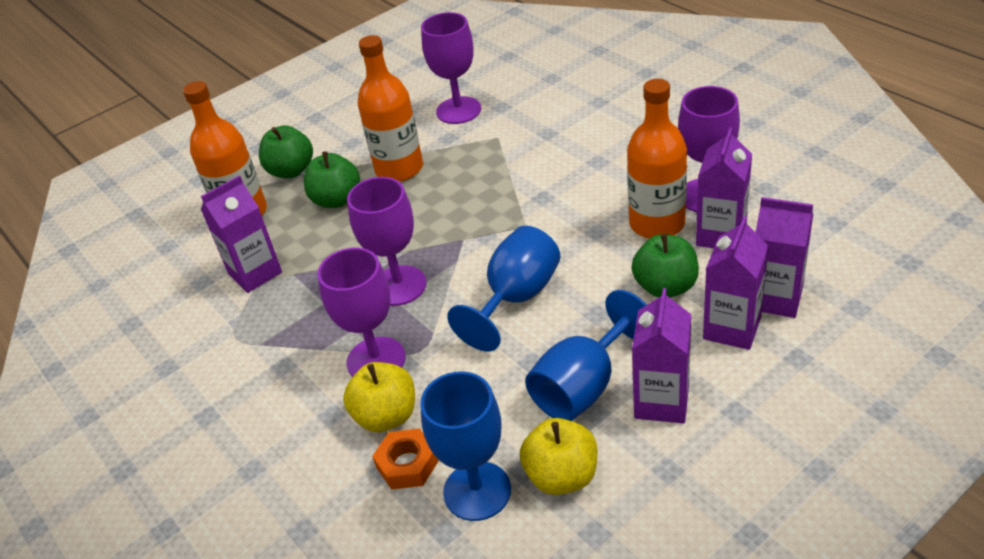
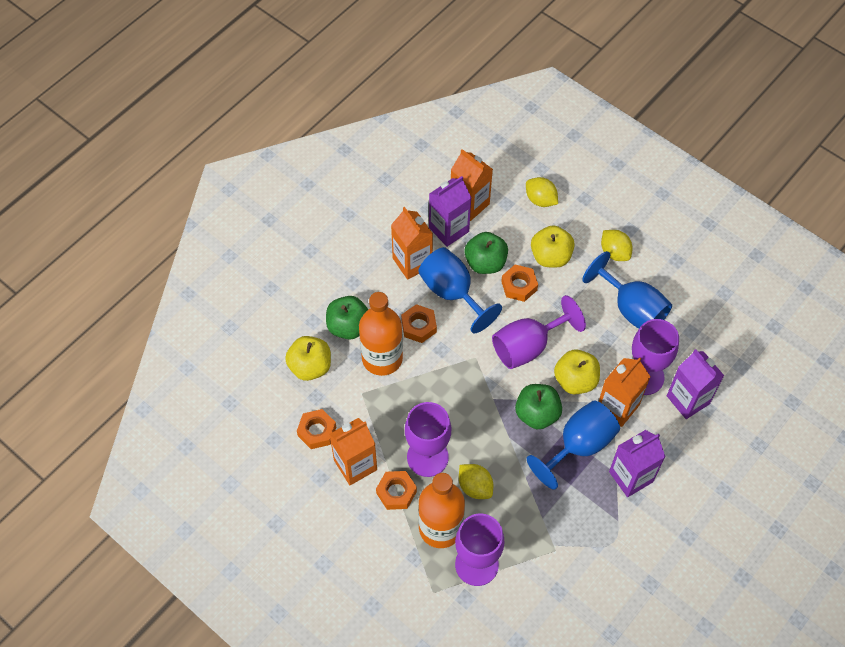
orange bottle: [183,81,267,215] [358,35,423,182] [627,79,687,239] = 3 -> [359,292,403,376] [418,473,465,548] = 2
orange carton: none = 0 -> [329,418,377,485] [391,207,433,280] [451,149,493,221] [599,357,650,427] = 4
orange nut: [372,428,439,490] = 1 -> [297,409,336,449] [376,471,417,510] [401,304,437,343] [501,264,538,302] = 4
purple carton: [201,175,282,293] [632,288,691,424] [696,127,752,248] [703,216,769,350] [756,197,813,318] = 5 -> [429,176,472,247] [609,430,666,497] [667,349,724,419] = 3
yellow apple: [343,362,415,432] [520,418,597,495] = 2 -> [285,336,331,381] [531,225,575,267] [554,350,600,394] = 3
yellow lemon: none = 0 -> [459,464,493,499] [526,177,558,207] [601,230,633,261] = 3

